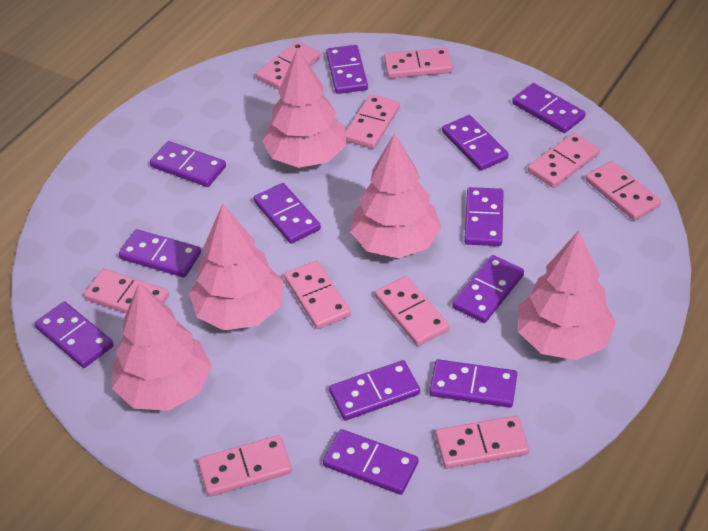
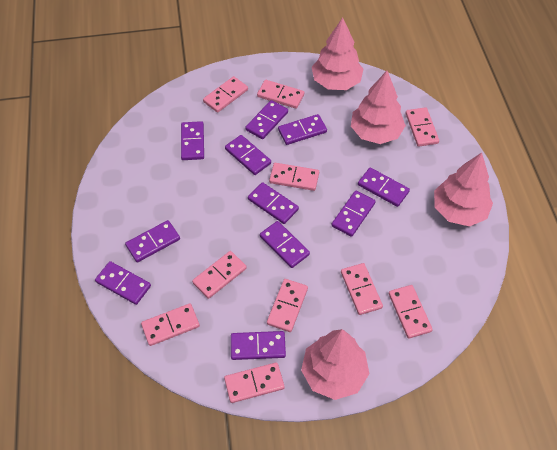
pink tree: [112,283,212,411] [189,204,283,330] [262,48,346,168] [351,133,442,258] [518,230,616,360] = 5 -> [301,329,369,400] [312,18,363,90] [351,71,406,144] [434,153,493,227] = 4
purple domino: [35,302,114,368] [119,229,201,277] [150,141,226,187] [254,183,321,244] [323,429,418,495] [326,45,368,94] [329,360,420,421] [429,359,517,408] [442,115,508,171] [452,255,524,323] [464,187,504,246] [512,83,586,133] = 12 -> [95,261,151,305] [125,220,180,262] [181,121,204,160] [225,135,271,175] [231,331,286,360] [245,100,288,139] [248,182,299,224] [260,221,310,268] [278,114,327,145] [332,191,376,237] [358,168,410,207] = 11

